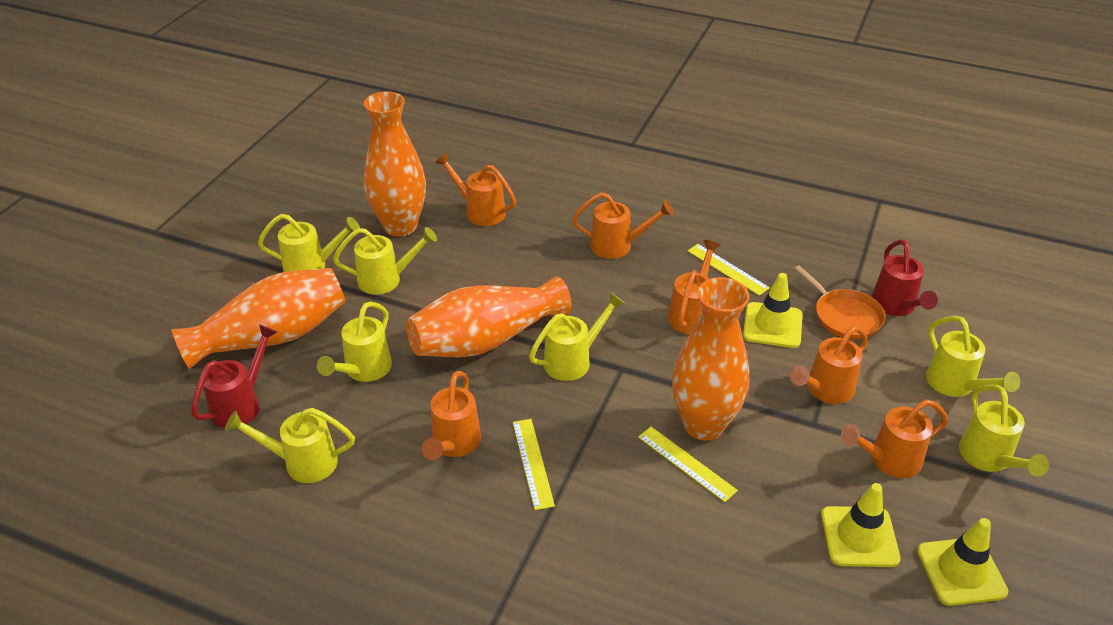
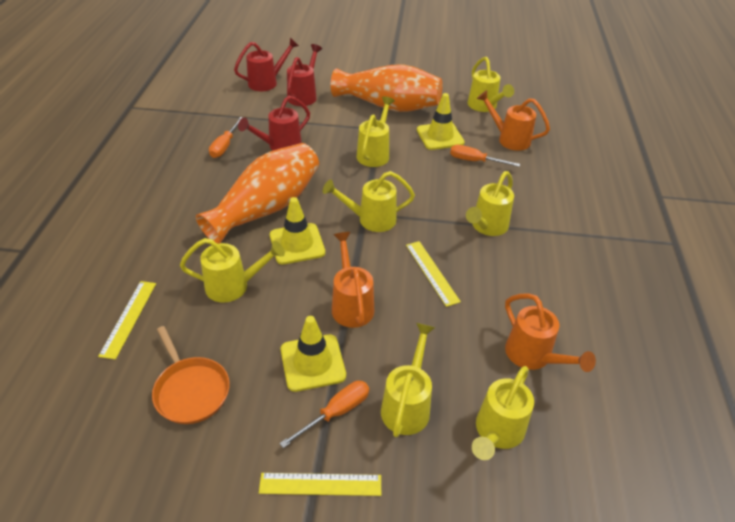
orange screwdriver: none = 0 -> [209,117,244,158] [279,381,369,448] [450,145,520,167] = 3
orange vase: [171,268,346,369] [364,92,426,237] [406,276,571,357] [672,277,750,441] = 4 -> [196,143,319,244] [331,64,443,112] = 2
orange watering can: [422,371,481,460] [435,153,516,226] [572,192,674,259] [668,240,721,335] [790,326,868,404] [841,399,948,478] = 6 -> [332,232,374,328] [477,90,550,151] [505,293,596,372] = 3
red watering can: [191,325,277,428] [871,239,938,316] = 2 -> [234,38,299,91] [238,96,310,151] [287,44,322,106] = 3

